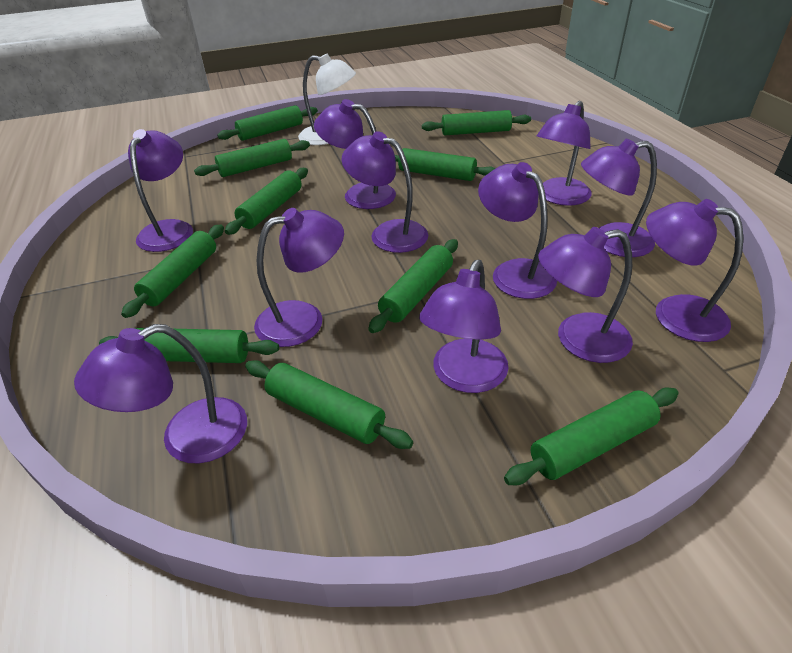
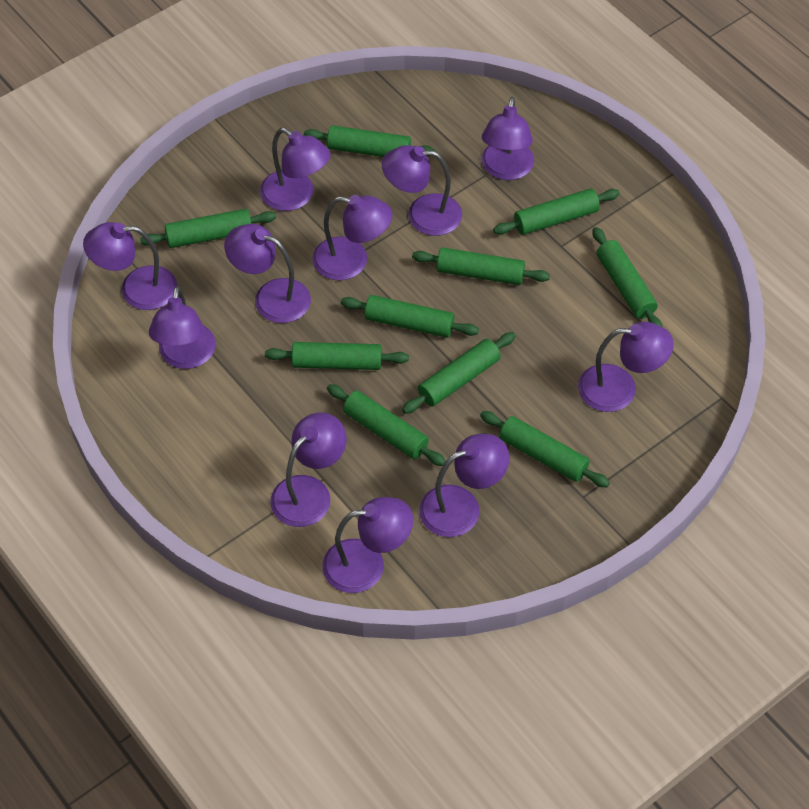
white lamp: [298,54,356,145] = 1 -> none = 0

